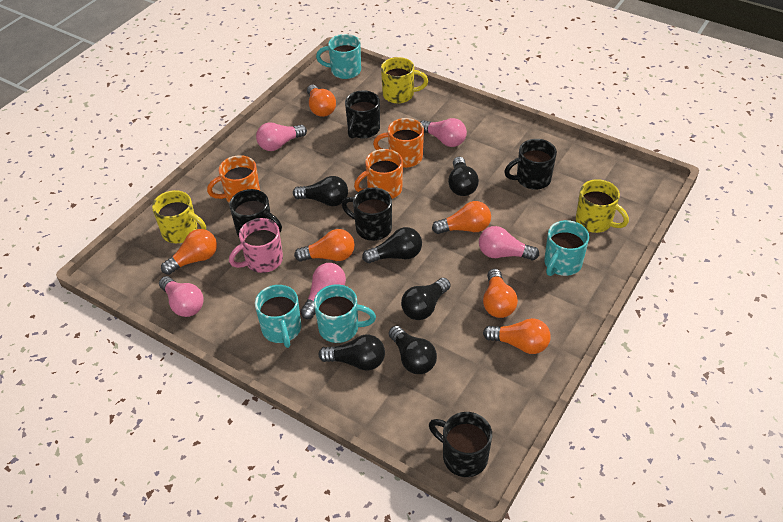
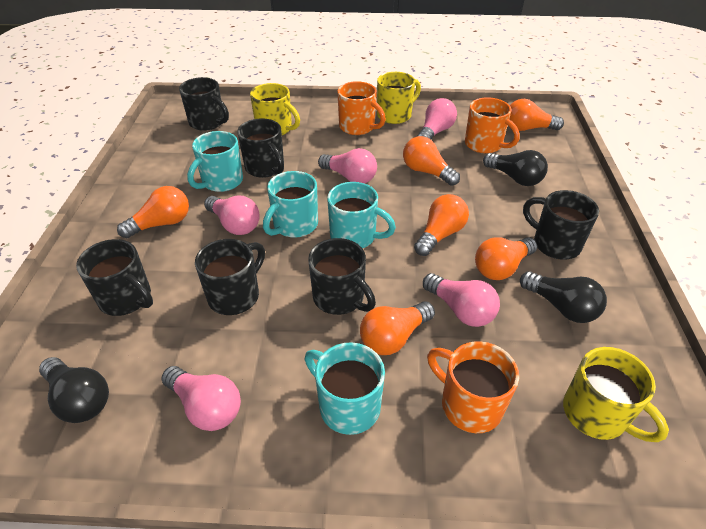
black light bulb: [293,176,348,206] [318,335,385,371] [362,227,422,263] [389,326,437,374] [401,278,451,320] [448,157,479,196] = 6 -> [39,357,109,423] [483,150,548,186] [520,271,607,323] = 3
black mug: [229,189,282,237] [342,187,392,241] [345,90,380,139] [429,412,492,477] [504,139,557,190] = 5 -> [76,239,153,316] [179,77,229,131] [195,239,265,315] [237,118,284,178] [308,238,376,315] [523,190,599,259] = 6
pink mug: [229,218,283,273] = 1 -> none = 0

